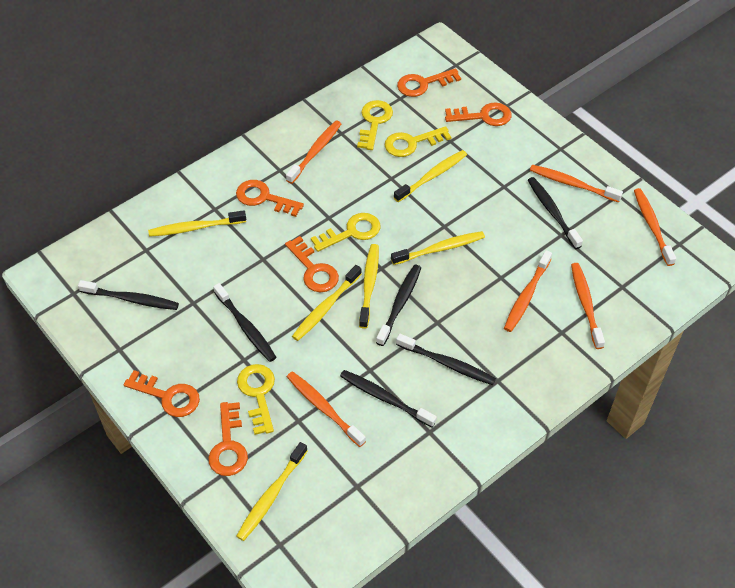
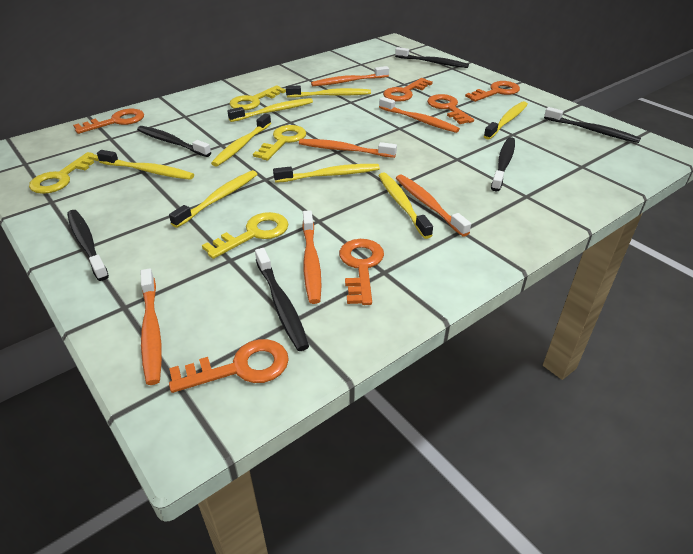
yellow toothbrush: [148,210,246,237] [236,442,308,541] [292,265,361,341] [359,244,379,329] [391,231,485,265] [394,150,467,202] = 6 -> [97,150,194,180] [169,170,257,228] [211,114,271,167] [227,98,313,122] [273,164,380,183] [286,86,371,98] [379,173,433,239] [484,101,528,140] = 8

